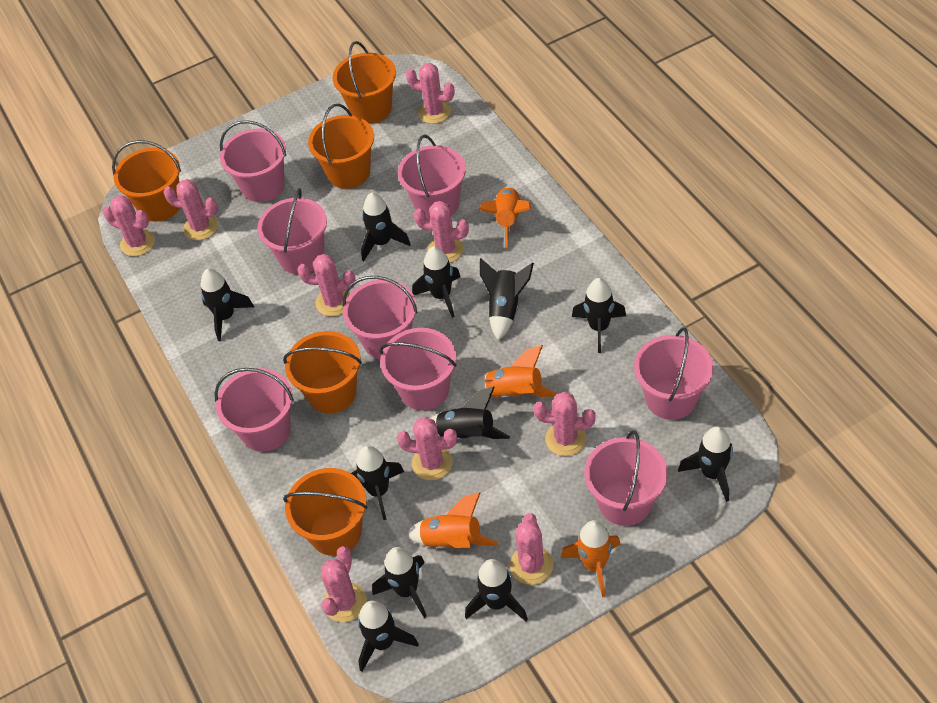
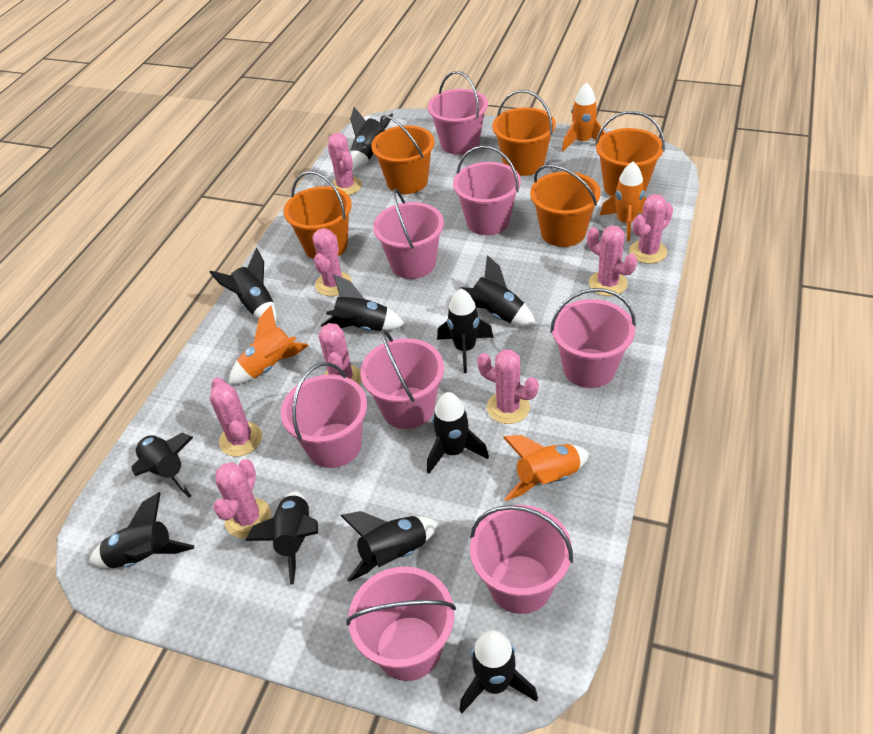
pink cactus: [103,196,155,256] [163,179,218,240] [297,254,355,317] [321,546,367,622] [397,417,457,480] [406,63,455,124] [414,201,469,263] [510,514,553,585] [533,392,595,456] = 9 -> [210,377,262,457] [213,459,271,538] [313,228,352,296] [319,323,362,385] [328,133,362,195] [477,350,539,424] [587,225,637,296] [629,194,673,264] = 8

